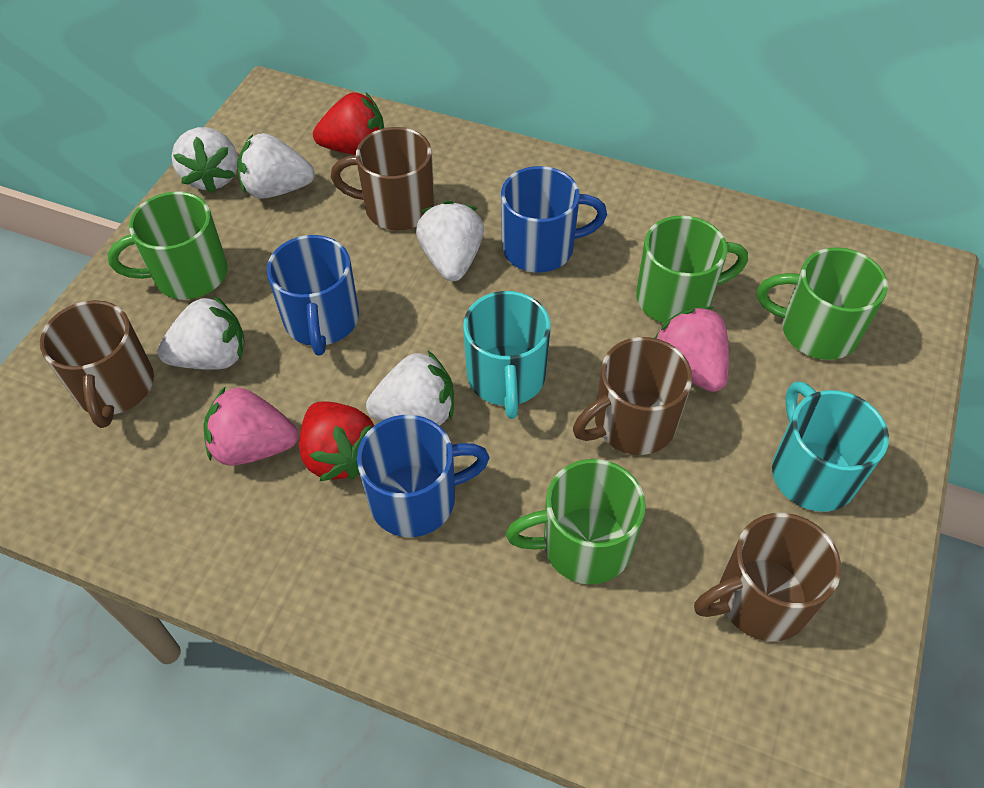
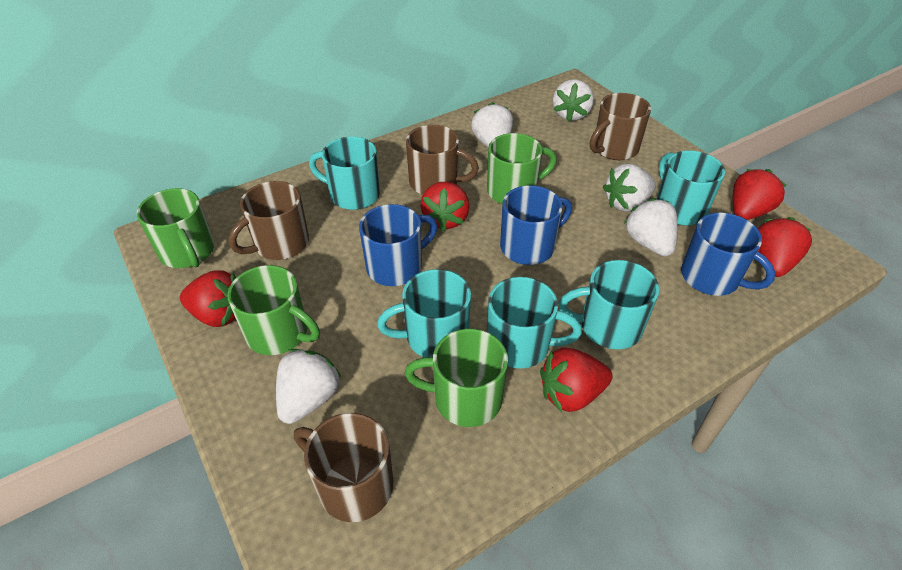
pink strawberry: [204,386,298,466] [655,306,729,392] = 2 -> none = 0
red strawberry: [299,401,374,481] [313,92,384,155] = 2 -> [180,270,236,327] [420,181,470,231] [540,347,613,412] [733,169,786,220] [758,217,812,277] = 5
turquoise mug: [463,291,551,419] [772,382,889,512] = 2 -> [309,137,380,210] [377,269,471,357] [487,277,582,368] [558,260,659,349] [656,151,725,225] = 5

